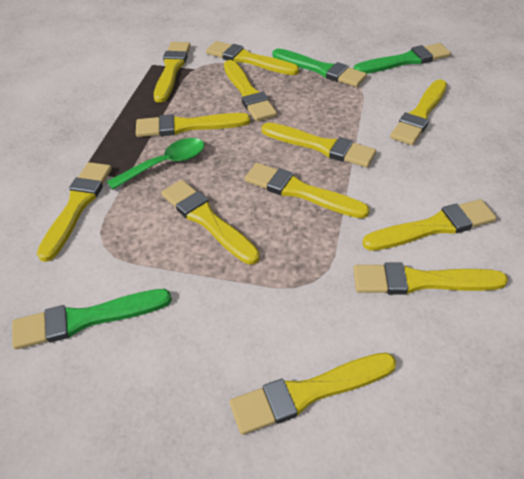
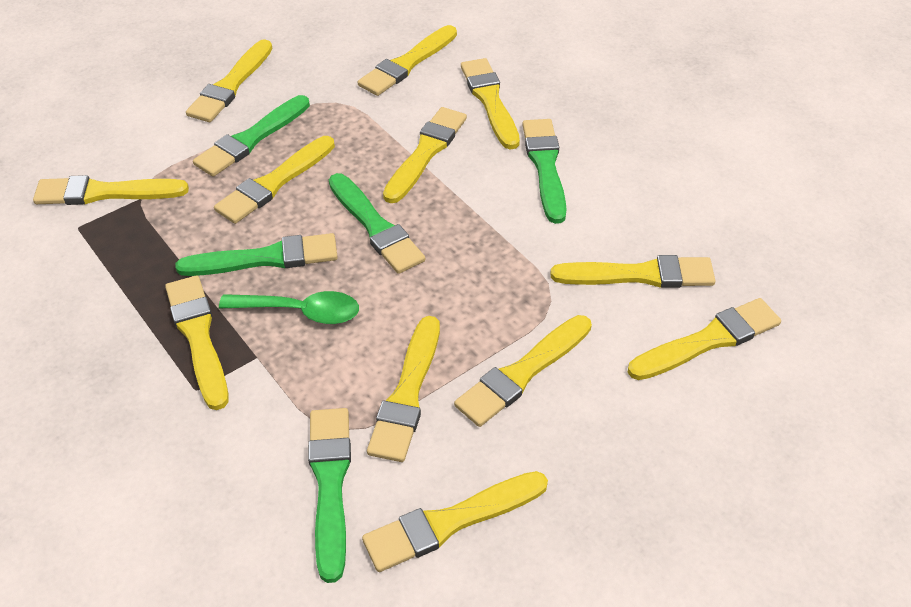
green brush: [12,289,172,350] [273,48,367,87] [354,43,451,74] = 3 -> [175,233,338,276] [193,95,310,177] [308,408,351,583] [329,173,425,274] [522,119,567,224] = 5

